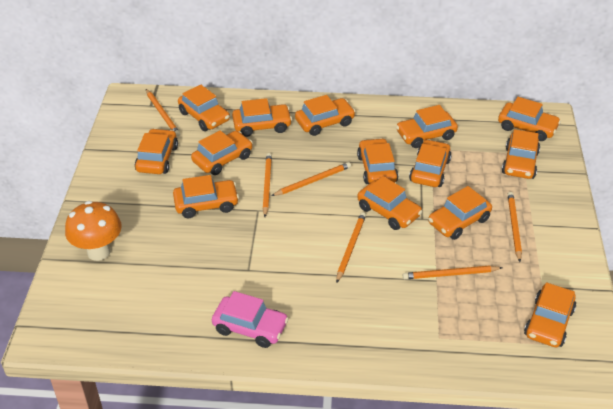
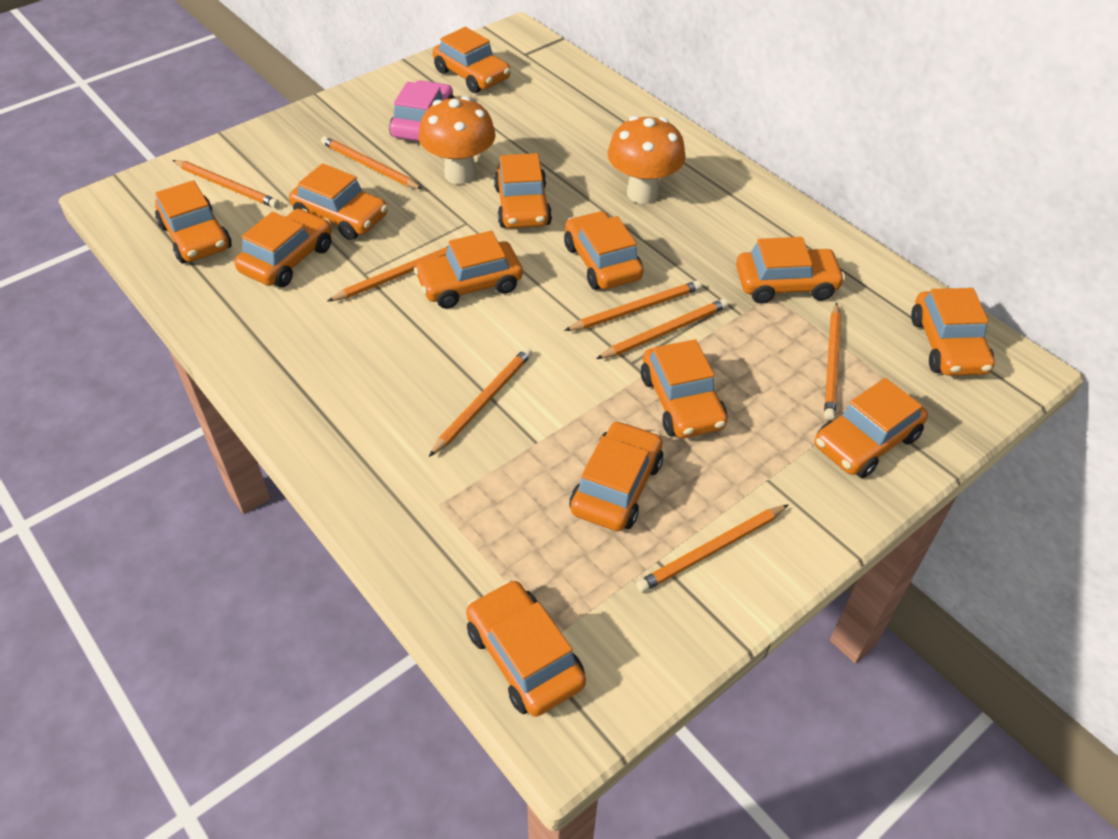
orange car: [135,128,178,174] [173,175,239,218] [178,85,230,131] [191,130,253,175] [232,98,292,137] [295,95,356,136] [357,138,398,184] [357,176,422,230] [396,105,458,148] [409,139,452,187] [428,186,492,240] [498,97,561,141] [502,129,540,179] [524,282,576,347] = 14 -> [155,180,232,264] [235,209,332,287] [289,163,388,240] [414,231,523,309] [433,27,510,93] [466,580,586,717] [494,153,552,228] [564,211,644,290] [569,421,663,531] [641,339,727,438] [736,237,845,304] [815,378,928,478] [911,288,995,376] = 13
orange mushroom: [65,201,122,261] = 1 -> [419,96,496,184] [608,116,686,204] = 2
orange pencil: [146,89,180,136] [263,153,272,217] [271,162,351,196] [336,212,366,283] [403,265,502,279] [508,192,522,262] = 6 -> [172,160,279,208] [321,136,422,189] [327,246,448,302] [429,347,532,457] [564,280,702,331] [596,298,729,359] [636,504,789,593] [824,302,841,420] = 8

